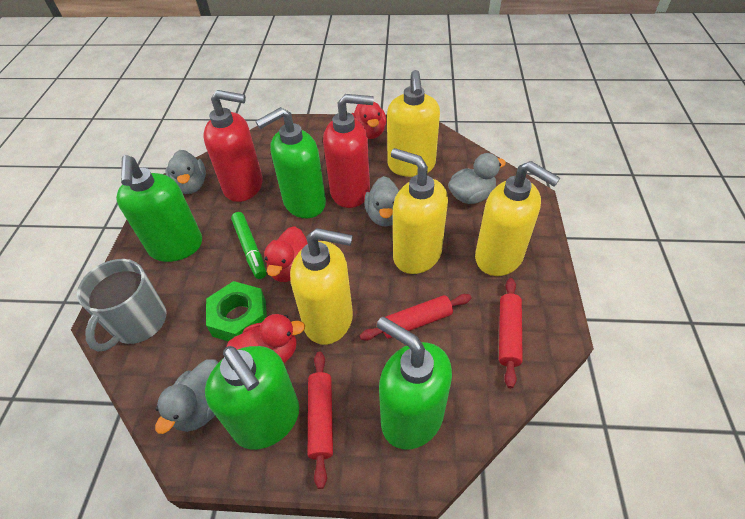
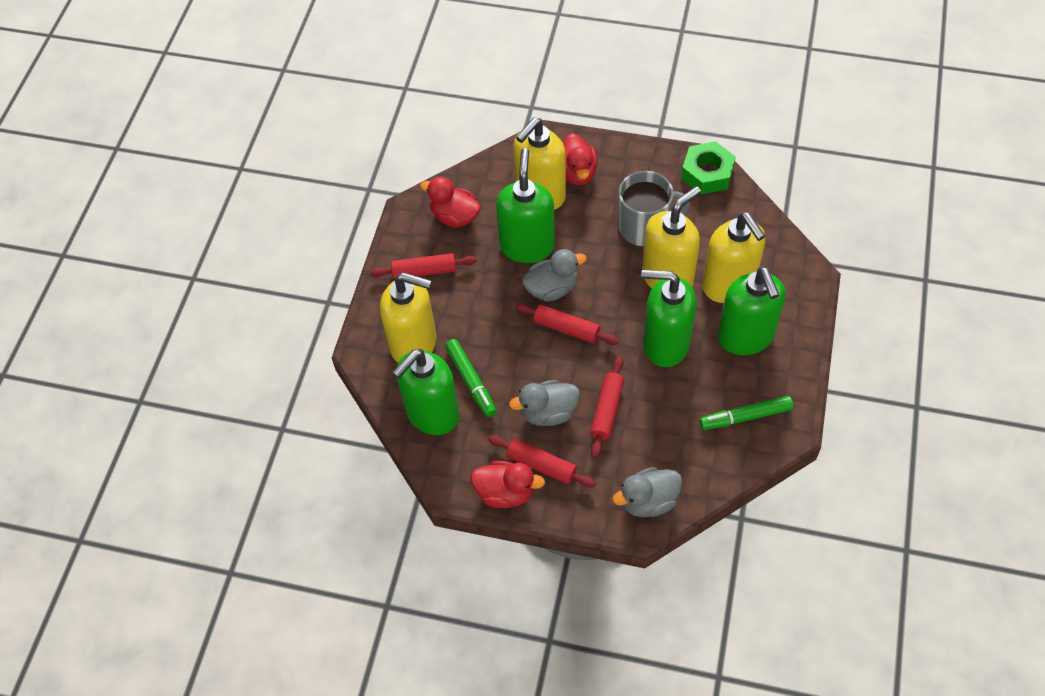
green marker: [231,212,267,279] = 1 -> [445,339,497,417] [699,396,793,430] = 2
grey duck: [155,359,218,434] [165,150,206,194] [364,176,399,227] [448,153,506,204] = 4 -> [509,380,580,426] [522,249,587,302] [612,467,682,517] = 3
red rolling pin: [308,351,333,489] [360,294,471,340] [499,278,523,388] = 3 -> [370,253,477,279] [488,435,596,488] [515,303,619,345] [590,356,624,458] = 4
red soap dispenser: [203,90,263,202] [323,94,374,208] = 2 -> none = 0

